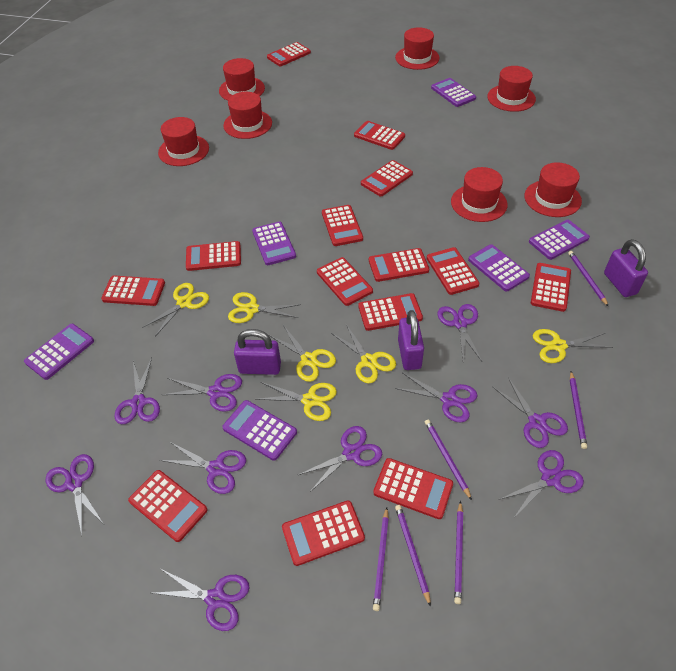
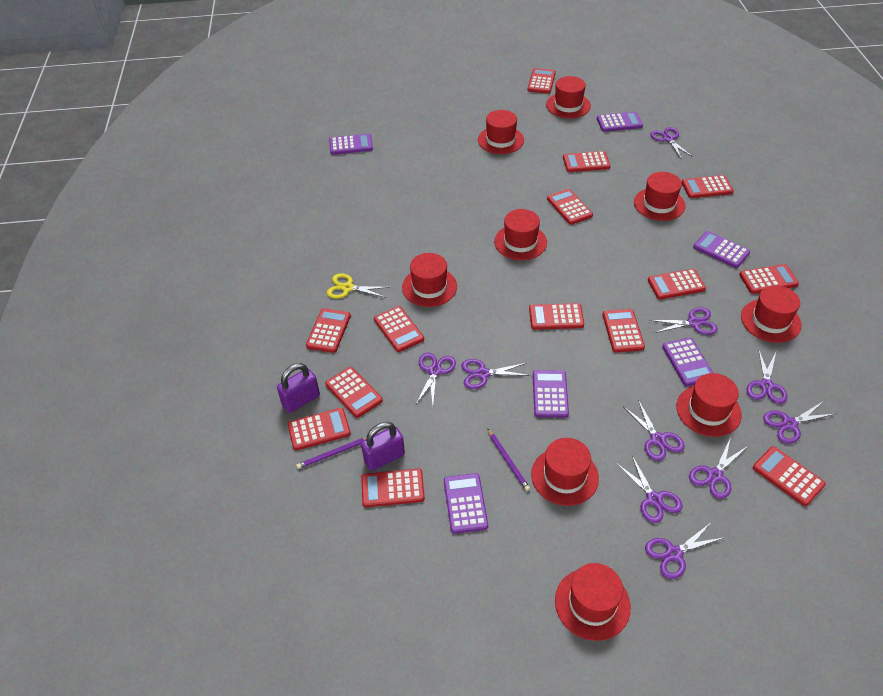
purple padlock: [234,329,281,375] [398,310,424,370] [604,239,648,297] = 3 -> [277,363,320,413] [361,422,405,471] = 2
purple pencil: [373,507,389,611] [395,505,431,607] [425,420,472,500] [454,501,463,604] [568,251,609,307] [570,371,587,449] = 6 -> [296,437,367,469] [487,428,530,491] = 2
red hat: [158,117,209,166] [219,58,265,101] [223,92,272,139] [395,27,439,70] [451,167,508,222] [487,66,536,112] [524,162,582,217] = 7 -> [402,253,457,307] [478,110,524,154] [494,209,547,260] [531,438,599,506] [546,76,591,118] [555,563,631,641] [634,172,685,221] [676,373,742,437] [741,285,801,343] = 9
yellow scissors: [142,283,209,337] [228,292,301,323] [256,382,337,421] [269,325,336,382] [331,324,396,383] [533,329,613,363] = 6 -> [327,273,389,299] = 1

